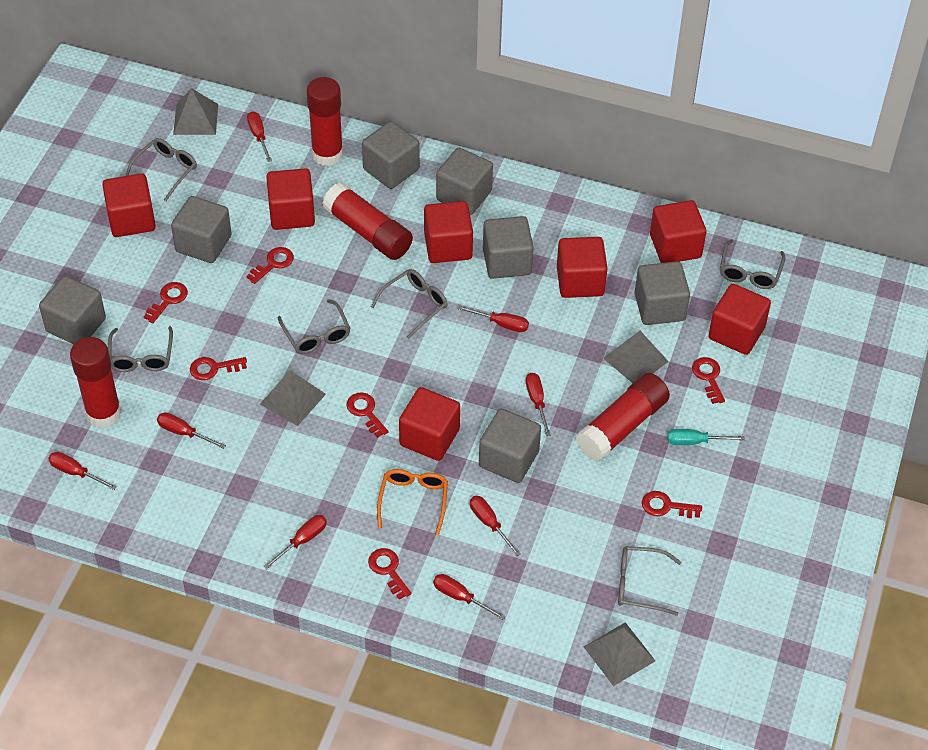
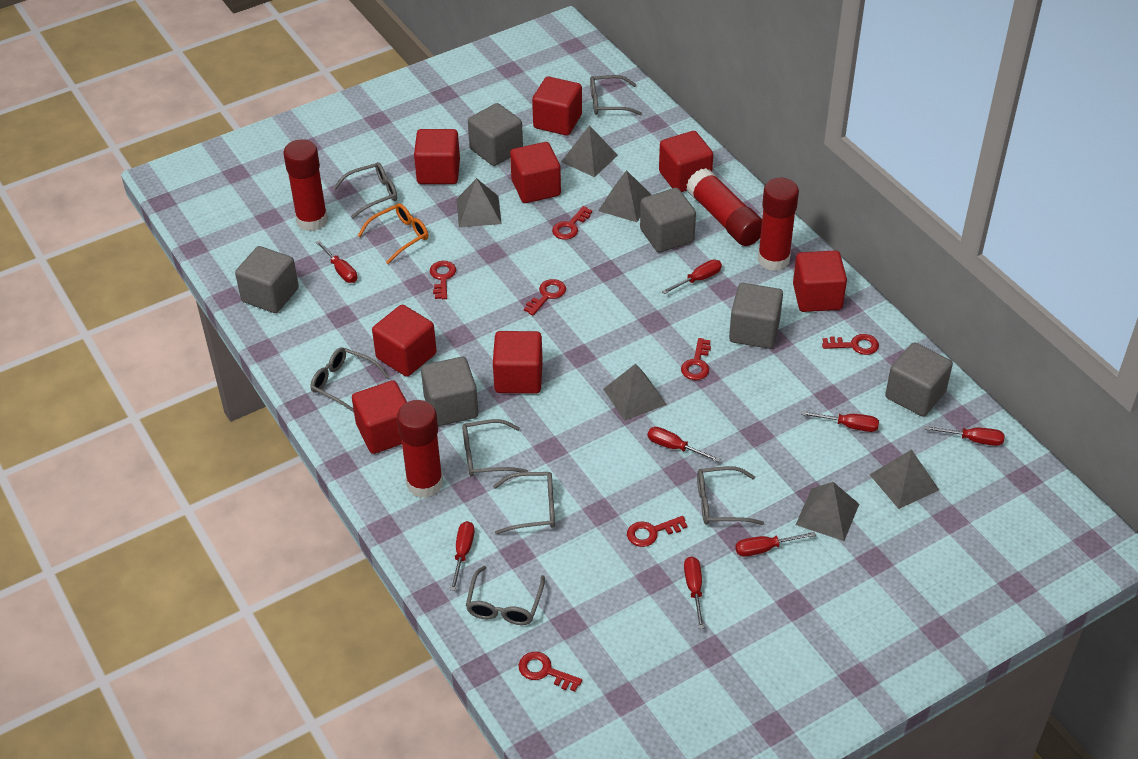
grey cube: [39,276,106,344] [171,196,232,263] [362,121,420,189] [436,148,493,215] [479,409,541,483] [483,216,534,279] [635,261,690,325] = 7 -> [235,246,299,313] [421,357,478,426] [468,103,523,166] [640,188,696,253] [729,283,783,349] [885,342,953,417] = 6
grey glasses: [108,326,173,372] [125,138,197,201] [278,299,350,354] [371,269,448,339] [618,546,681,616] [720,240,785,289] = 6 -> [310,347,389,412] [334,162,397,219] [462,419,528,477] [466,566,545,625] [493,472,555,535] [590,75,642,115] [697,466,764,525] = 7
grey pyramid: [173,88,218,135] [260,370,326,426] [584,622,655,686] [603,331,669,383] = 4 -> [456,178,502,227] [561,125,618,177] [598,170,651,222] [603,364,667,421] [796,482,859,541] [870,449,939,509] = 6
red cube: [102,173,156,237] [266,168,315,230] [399,387,460,461] [424,201,473,263] [557,237,608,298] [650,200,706,263] [708,284,771,355] = 7 -> [352,380,407,454] [372,305,437,377] [414,129,460,184] [493,331,543,394] [510,142,561,203] [532,76,582,135] [659,131,713,192] [793,250,847,312] = 8
turquoise screwdriver: [667,429,745,445] = 1 -> none = 0

